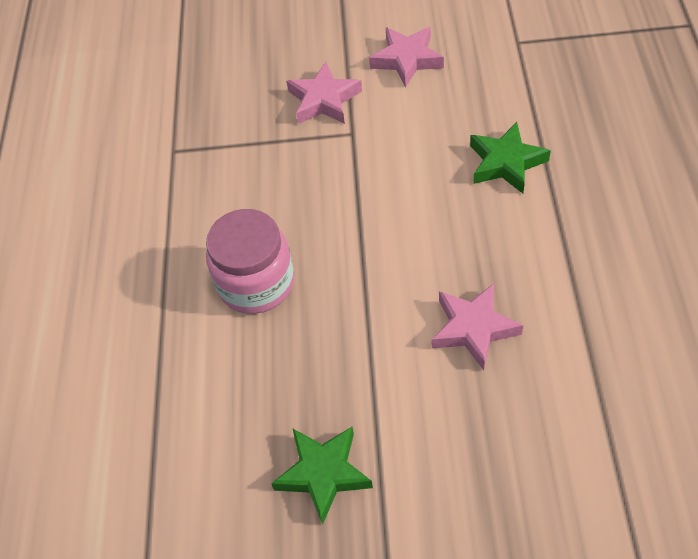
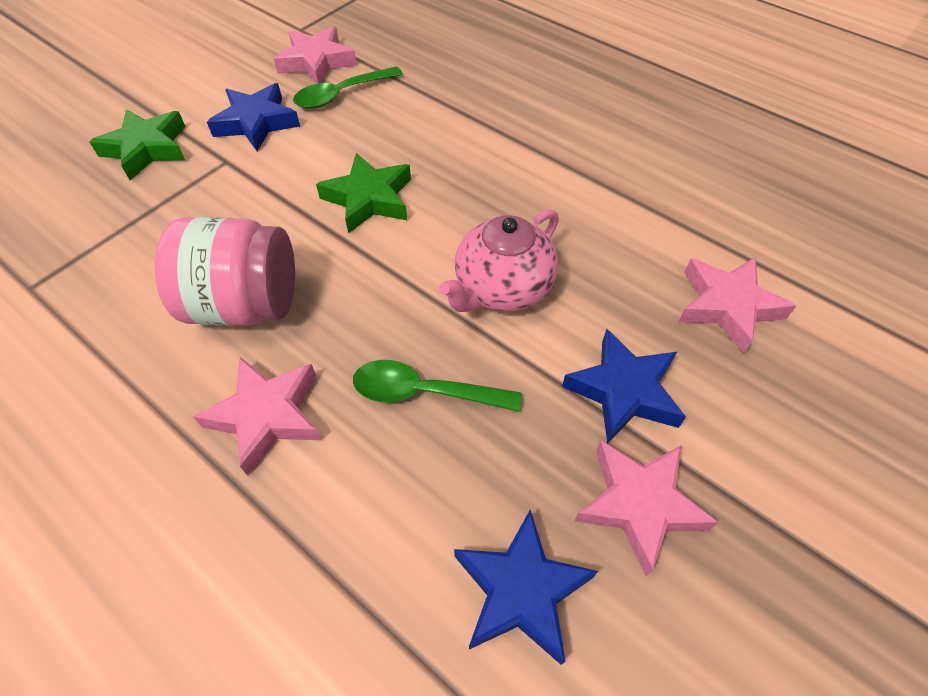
blue star: none = 0 -> [207,83,300,151] [454,510,598,665] [562,329,686,444] = 3
green spoon: none = 0 -> [293,66,403,109] [353,360,522,412] = 2
pink star: [287,62,362,124] [369,27,444,88] [432,283,523,370] = 3 -> [193,357,321,476] [274,26,357,84] [575,440,719,576] [679,257,796,354] = 4
pink teapot: none = 0 -> [439,209,559,312] = 1

